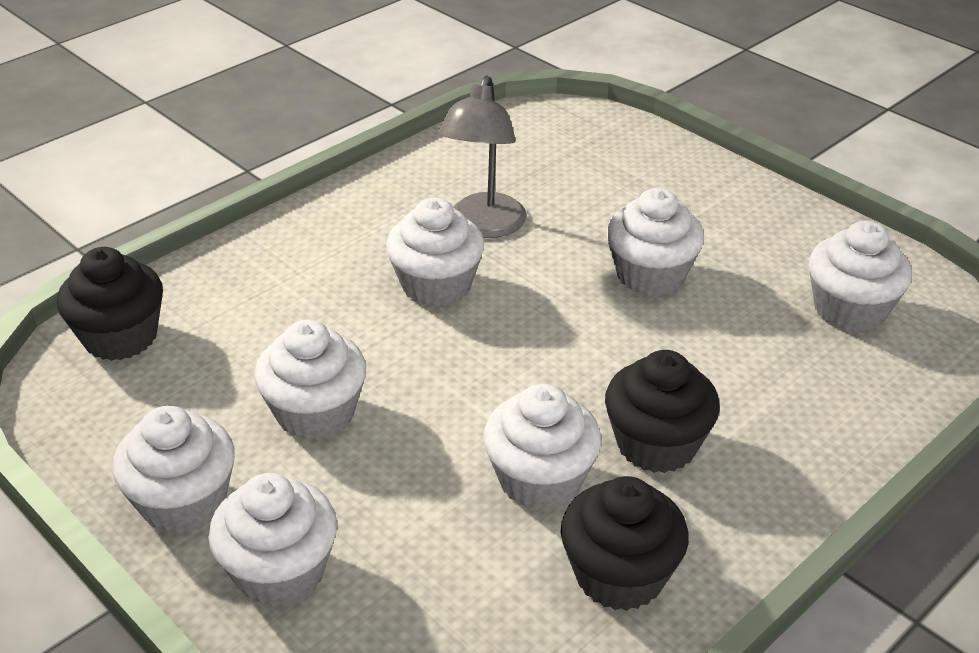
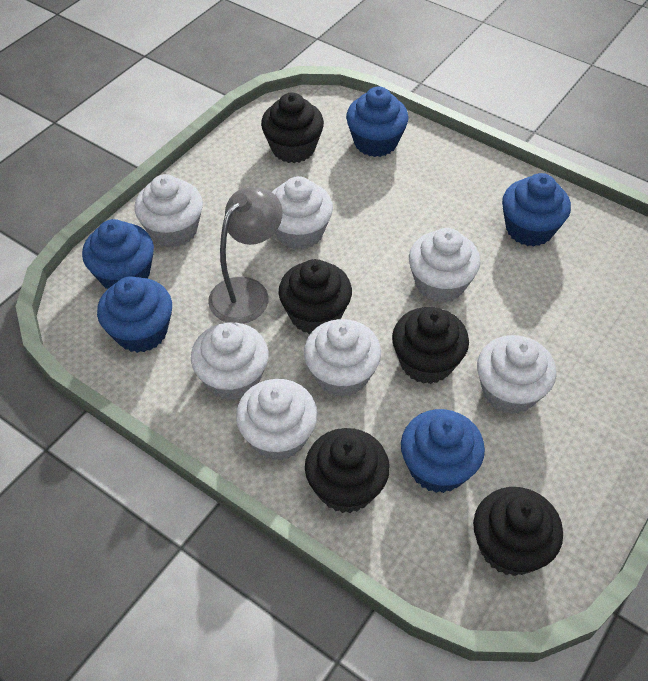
black cupcake: [57,247,163,361] [561,476,689,611] [605,350,720,473] = 3 -> [261,92,324,163] [279,259,352,334] [305,428,390,513] [392,307,469,384] [473,487,563,576] = 5
blue cupcake: none = 0 -> [82,219,154,289] [97,276,172,353] [346,87,408,157] [401,409,485,493] [502,173,571,247] = 5

